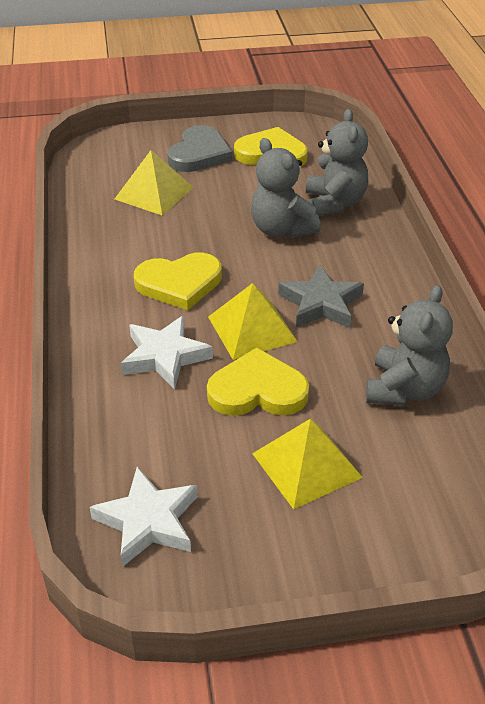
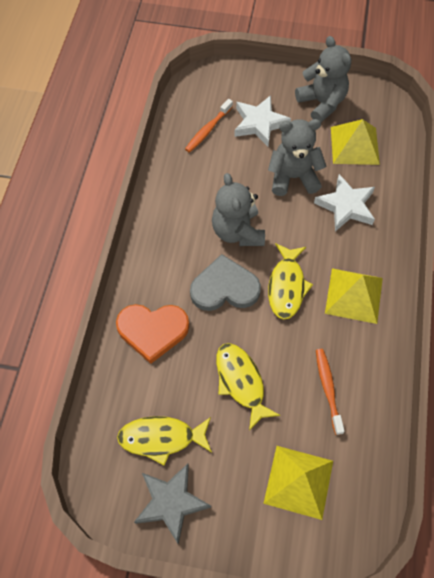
orange heart: none = 0 -> [116,304,189,364] = 1
orange toothbrush: none = 0 -> [185,99,233,153] [316,349,345,435] = 2
yellow fish: none = 0 -> [117,416,212,465] [216,343,280,431] [268,243,313,320] = 3
yellow heart: [134,253,222,310] [207,348,309,416] [234,127,308,166] = 3 -> none = 0

